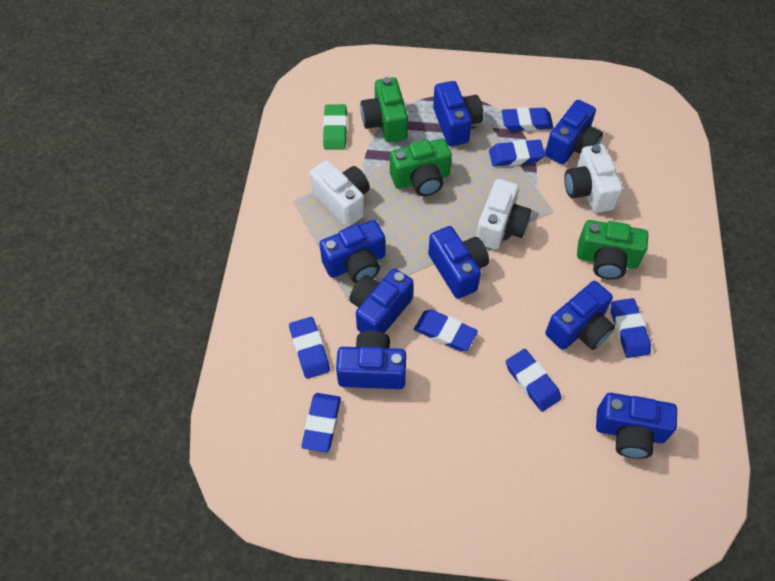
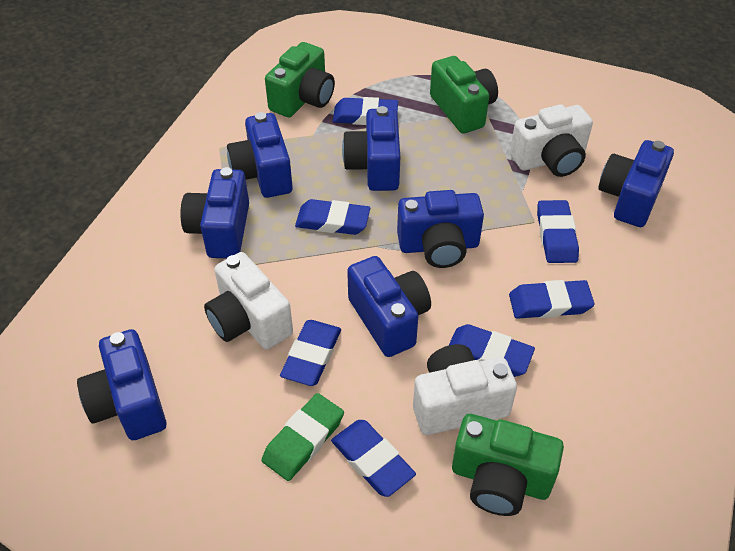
blue camera: [319,220,385,283] [336,331,406,389] [349,268,414,333] [428,226,489,299] [433,81,483,146] [545,100,603,164] [545,281,615,350] [596,393,677,459] = 8 -> [77,329,166,440] [180,167,249,258] [227,112,293,198] [342,106,400,191] [347,256,431,357] [397,190,484,268] [599,140,674,227] = 7

